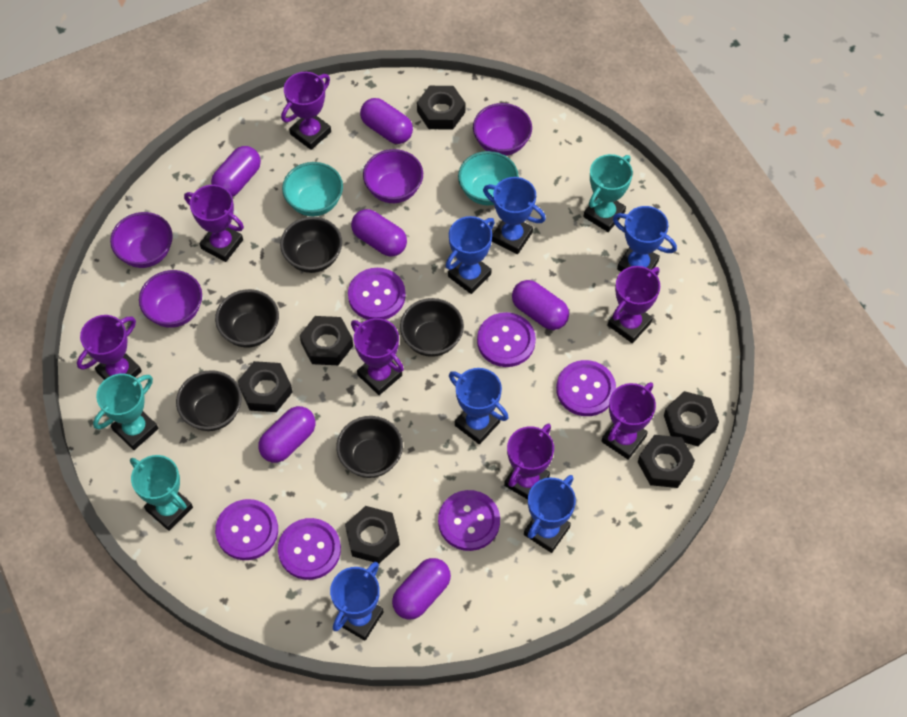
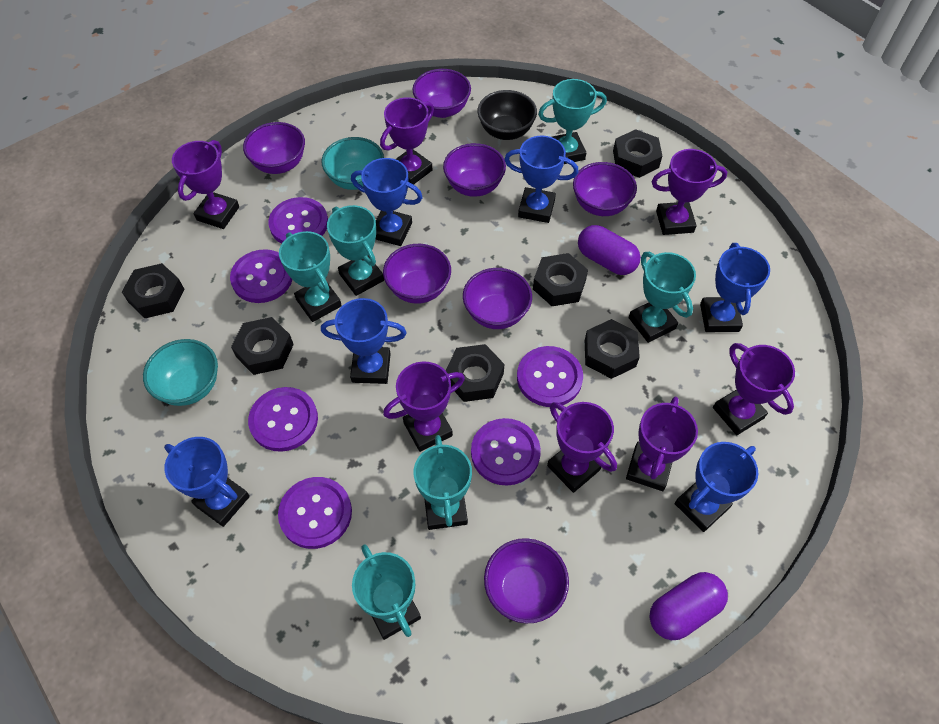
black bowl: [176,370,242,431] [215,289,279,347] [280,217,342,273] [336,416,403,478] [400,298,464,357] = 5 -> [477,90,537,140] = 1
purple bowl: [110,212,173,268] [139,270,202,328] [363,149,423,203] [473,103,532,156] = 4 -> [243,122,305,174] [383,244,451,304] [413,69,471,118] [443,143,506,197] [463,268,532,329] [484,538,569,623] [573,162,637,216] = 7
purple capsule: [211,146,261,197] [258,406,315,463] [351,209,407,257] [360,98,413,144] [392,558,451,619] [512,280,569,330] = 6 -> [578,225,641,275] [649,572,728,640] = 2
turquoise trophy: [93,373,158,450] [130,455,193,531] [584,154,633,232] = 3 -> [279,231,342,322] [327,205,384,296] [352,544,421,640] [414,435,472,530] [538,79,607,164] [629,252,696,343] = 6

